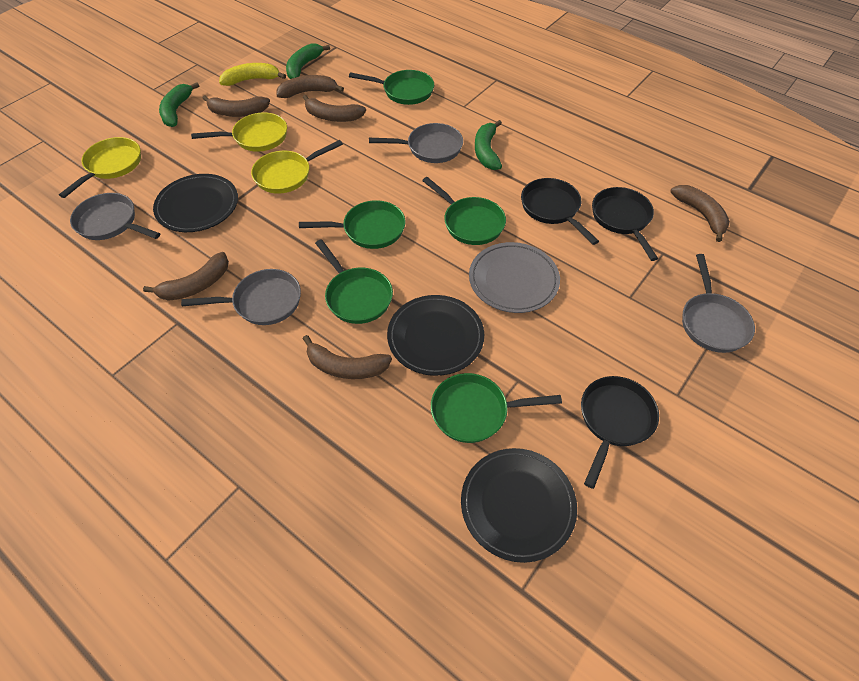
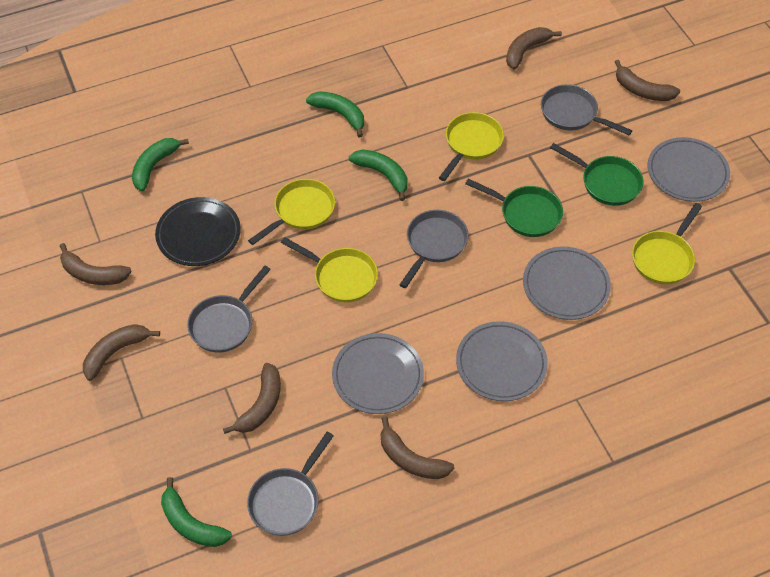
black pan: [521,178,599,245] [581,376,659,489] [592,187,658,261] = 3 -> none = 0
black plate: [153,174,238,232] [387,295,484,376] [461,448,577,563] = 3 -> [155,197,241,266] = 1
green banana: [159,82,199,127] [286,43,330,79] [475,120,502,170] = 3 -> [132,138,189,191] [161,477,232,547] [306,91,364,137] [349,149,408,201] = 4
green pan: [299,200,405,249] [315,239,393,324] [349,70,434,105] [422,177,506,245] [431,373,562,443] = 5 -> [465,178,563,237] [550,143,644,206] = 2
grey plate: [469,242,560,313] = 1 -> [332,333,424,414] [456,321,548,401] [523,247,611,320] [648,137,730,202] = 4
yellow banana: [219,63,286,86] = 1 -> none = 0
yellow pan: [59,137,141,198] [191,112,287,152] [251,140,343,194] = 3 -> [248,179,335,245] [281,237,378,302] [439,112,504,181] [632,203,702,284] = 4

